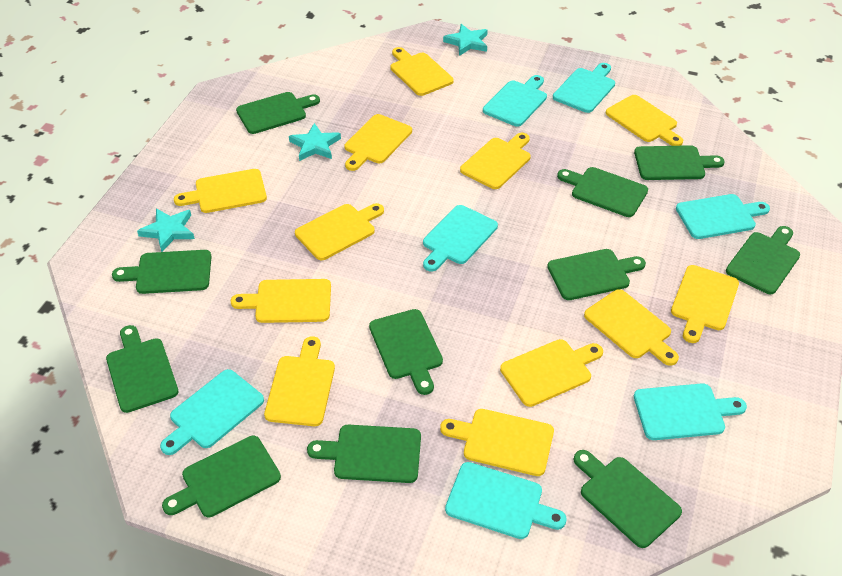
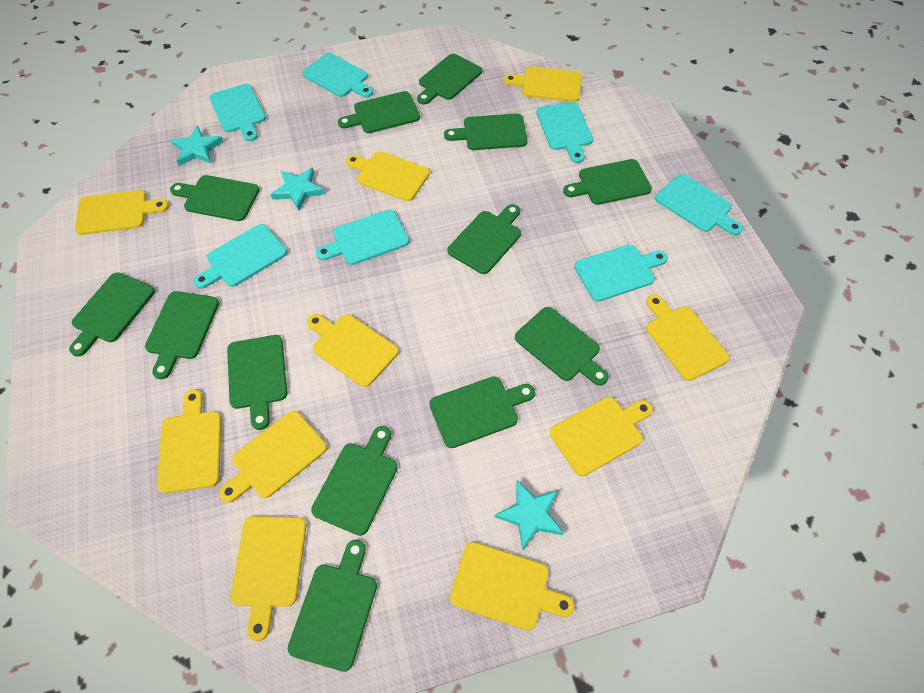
green cutting board: [106,325,178,413] [112,250,212,294] [162,436,281,517] [236,92,320,134] [307,425,421,483] [369,309,443,395] [547,249,646,300] [557,167,648,217] [573,450,682,548] [634,145,725,180] [726,226,800,294] = 11 -> [69,272,155,357] [145,291,219,379] [170,175,259,221] [227,335,287,430] [288,540,377,672] [311,426,398,536] [338,91,420,133] [417,54,482,105] [429,377,535,448] [444,114,527,150] [447,204,521,274] [515,307,609,386] [563,159,652,205] = 13
yellow cutting board: [174,169,267,213] [231,279,331,323] [264,336,335,426] [295,203,384,260] [344,114,412,171] [390,47,454,96] [440,409,554,476] [460,133,531,189] [500,339,603,407] [584,289,679,366] [606,95,683,146] [671,265,739,343] = 12 -> [75,190,169,235] [157,389,222,493] [219,411,327,503] [231,516,307,641] [307,314,399,387] [346,151,430,201] [450,542,575,630] [504,67,582,102] [550,397,653,476] [646,295,729,381] = 10

